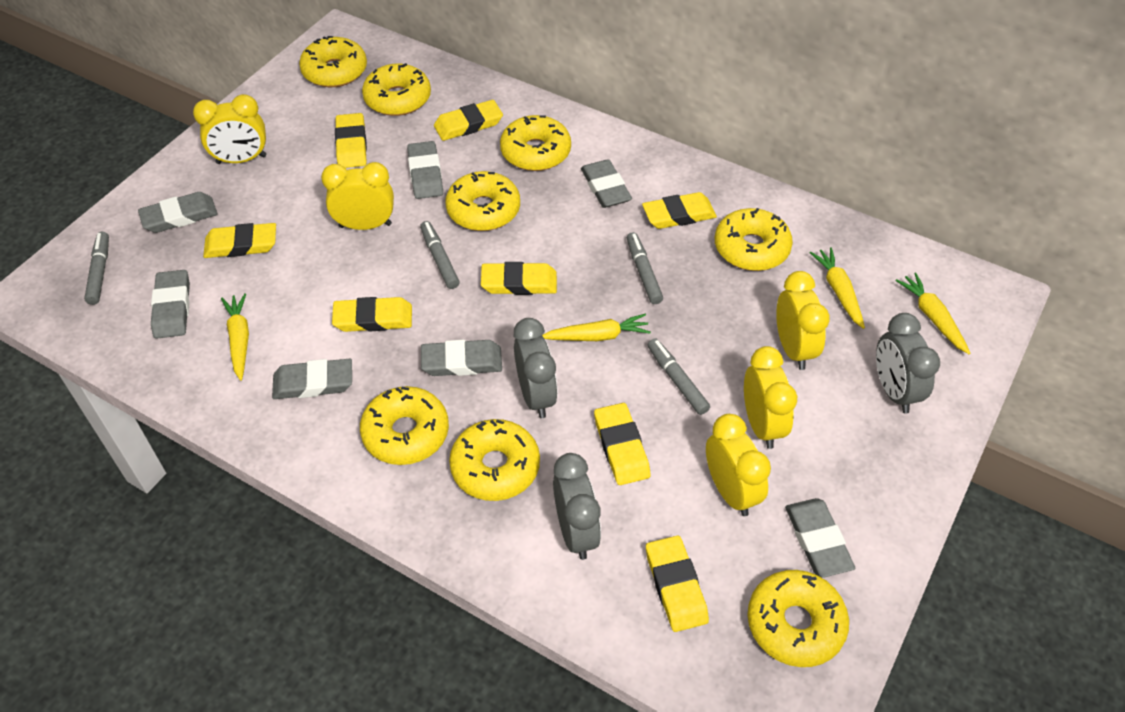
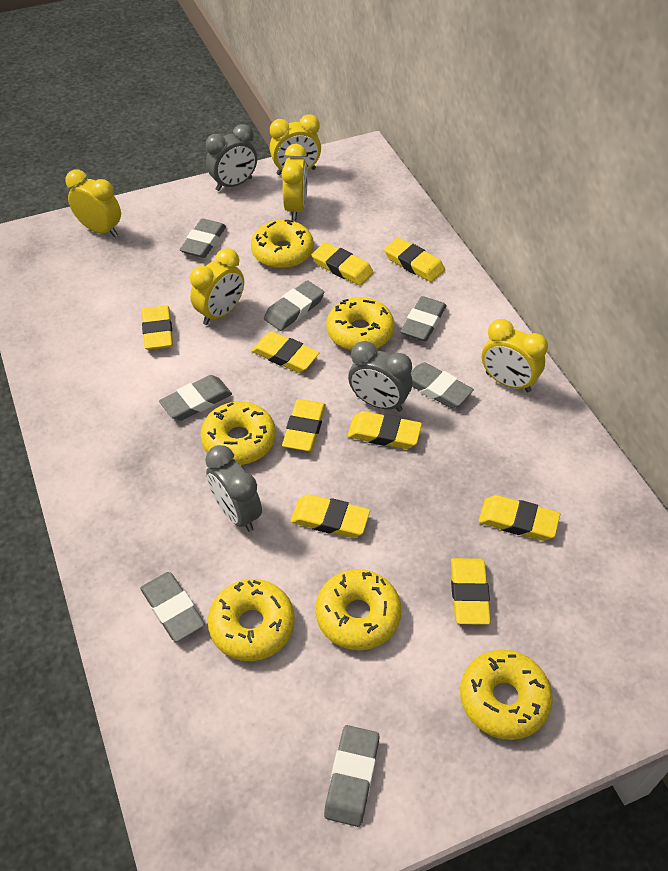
grey marker: [84,232,109,305] [420,221,460,289] [627,232,663,304] [648,338,710,415] = 4 -> none = 0
yellow carrot: [221,293,249,381] [542,314,651,341] [810,247,865,329] [896,273,970,354] = 4 -> none = 0
yellow donut: [299,36,367,87] [360,386,449,465] [362,63,431,116] [446,171,520,231] [449,419,540,501] [500,115,571,171] [715,208,793,271] [747,570,849,667] = 8 -> [200,401,276,465] [208,579,295,661] [251,220,314,269] [315,569,401,650] [327,297,394,351] [460,650,553,740] = 6
yellow eraser: [203,223,276,258] [332,297,412,332] [335,113,367,168] [434,100,503,141] [481,262,557,295] [594,403,651,485] [642,192,717,229] [646,535,709,632] = 8 -> [142,305,173,350] [252,331,319,373] [282,399,326,451] [290,494,370,538] [311,242,374,286] [347,411,422,449] [384,238,445,282] [451,558,491,625] [478,495,560,541] = 9

